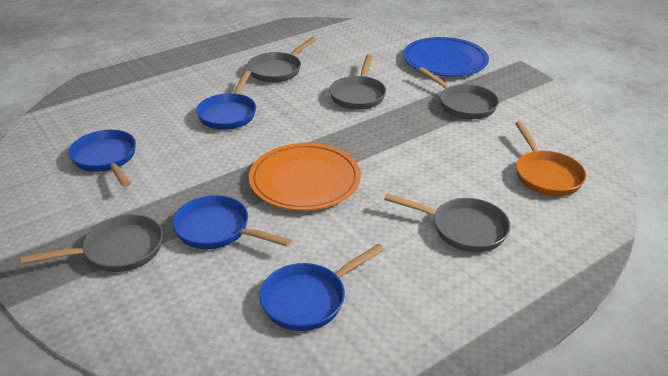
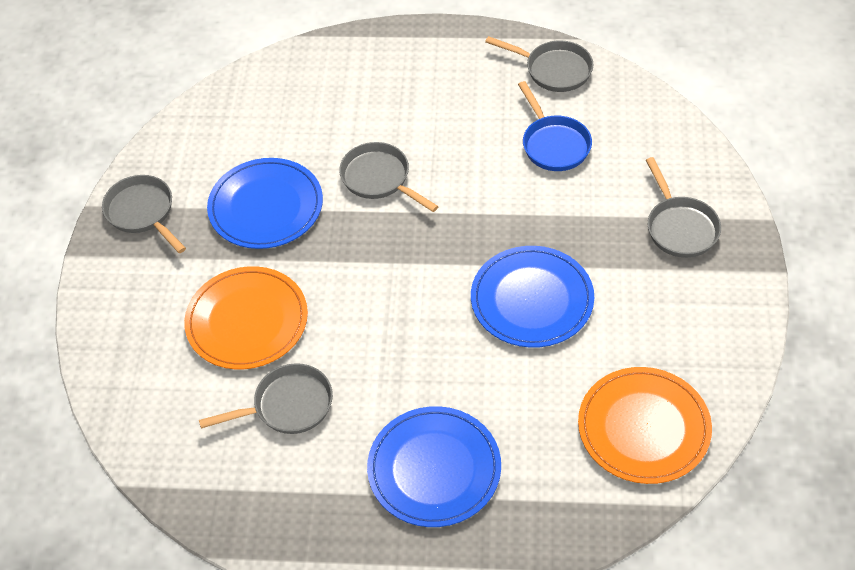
blue pan: [68,130,136,187] [173,195,291,249] [196,70,256,130] [259,244,385,331] = 4 -> [518,81,592,171] = 1
blue plate: [403,37,489,77] = 1 -> [207,158,323,249] [367,406,501,527] [471,246,594,348] = 3
orange pan: [515,121,586,196] = 1 -> none = 0
orange plate: [249,143,361,211] = 1 -> [184,266,308,369] [578,367,712,484] = 2

